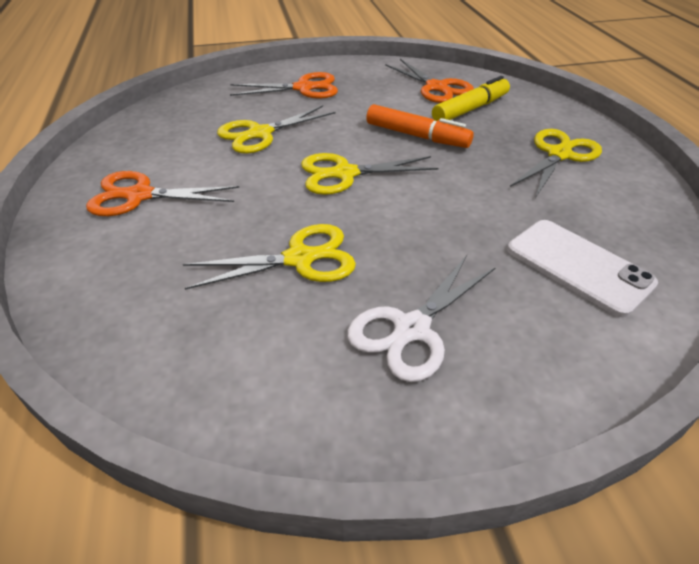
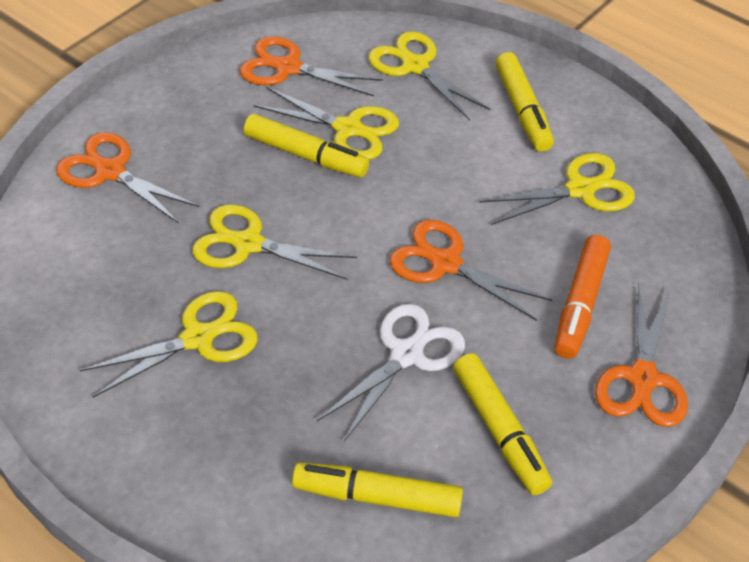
orange scissors: [86,171,239,216] [230,72,338,99] [385,59,474,103] = 3 -> [56,132,199,224] [240,37,383,96] [389,220,552,321] [595,283,688,427] = 4
white phone: [507,220,658,317] = 1 -> none = 0
yellow marker: [432,76,510,121] = 1 -> [244,114,369,178] [292,463,463,517] [453,353,552,495] [495,52,554,152] = 4
yellow scissors: [183,224,356,290] [217,105,336,154] [301,153,439,195] [510,129,602,198] = 4 -> [80,291,258,398] [192,204,357,280] [253,87,399,160] [368,31,490,121] [479,153,635,225] = 5

